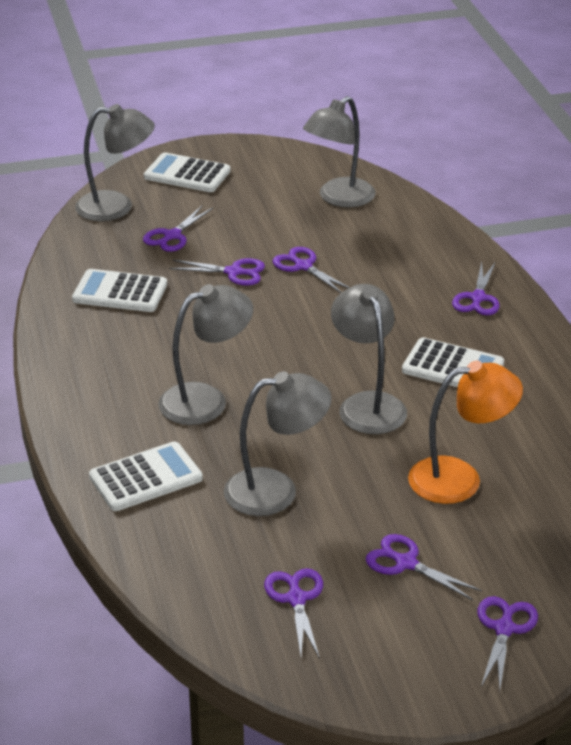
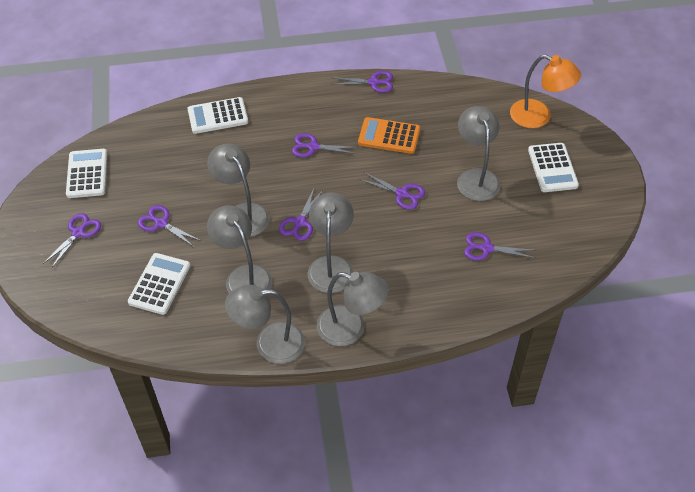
grey lamp: [75,104,155,221] [158,284,253,425] [224,371,332,516] [303,96,375,207] [331,284,407,434] = 5 -> [207,144,270,237] [207,205,272,293] [225,285,305,364] [308,193,354,293] [317,272,389,346] [457,106,500,201] = 6
orange calculator: none = 0 -> [358,117,420,154] = 1

